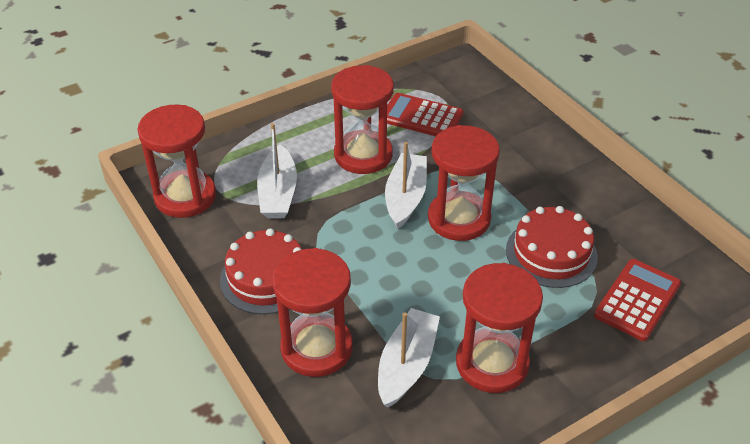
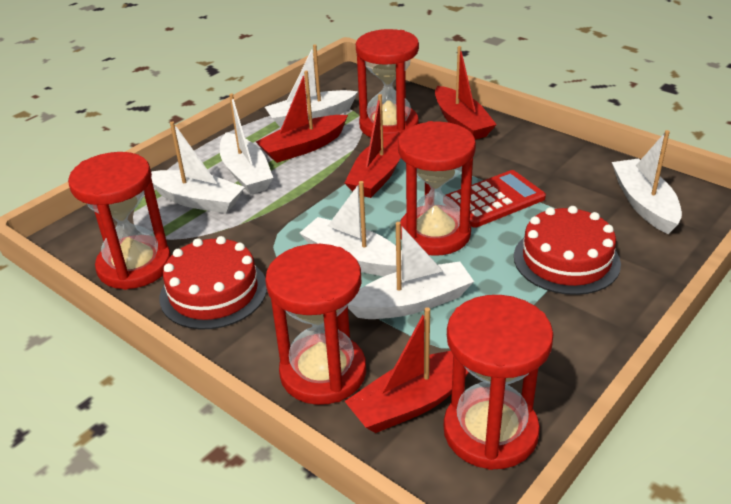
red boat: none = 0 -> [256,71,348,163] [345,94,401,198] [345,307,469,433] [435,46,497,140] = 4
red calculator: [387,93,463,136] [594,259,681,341] = 2 -> [446,170,546,228] = 1
white boat: [257,123,297,219] [378,308,440,408] [385,142,427,229] = 3 -> [151,121,245,213] [220,93,273,195] [265,44,358,128] [300,181,402,276] [348,222,474,319] [612,130,682,234] = 6

